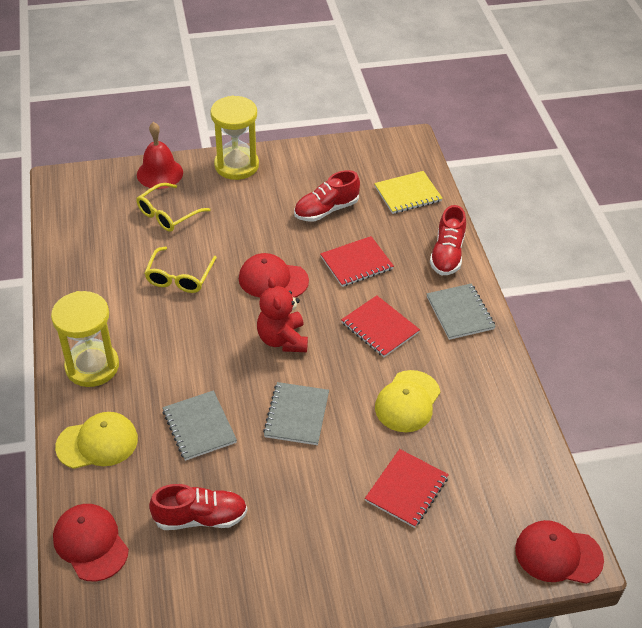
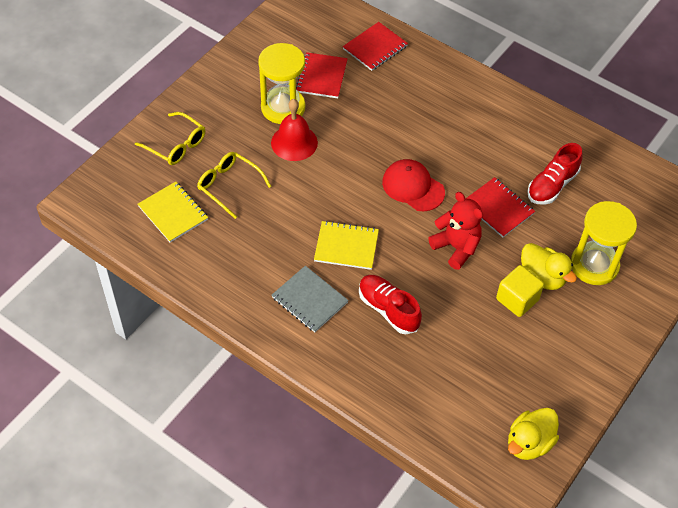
grey notebook: [163,390,237,461] [263,382,329,445] [427,283,496,340] = 3 -> [272,266,349,333] = 1
red cap: [53,504,129,582] [239,253,309,298] [515,520,604,584] = 3 -> [382,159,445,211] = 1
red shoe: [149,484,248,530] [294,170,360,222] [430,205,466,275] = 3 -> [359,275,422,334] [527,143,582,205] = 2
yellow cap: [55,412,138,469] [375,370,440,432] = 2 -> none = 0
yellow cube: none = 0 -> [496,265,544,317] = 1
yellow duck: none = 0 -> [508,408,559,460] [521,243,577,290] = 2
yellow notebook: [374,171,443,214] = 1 -> [138,182,208,243] [314,221,379,270] = 2

